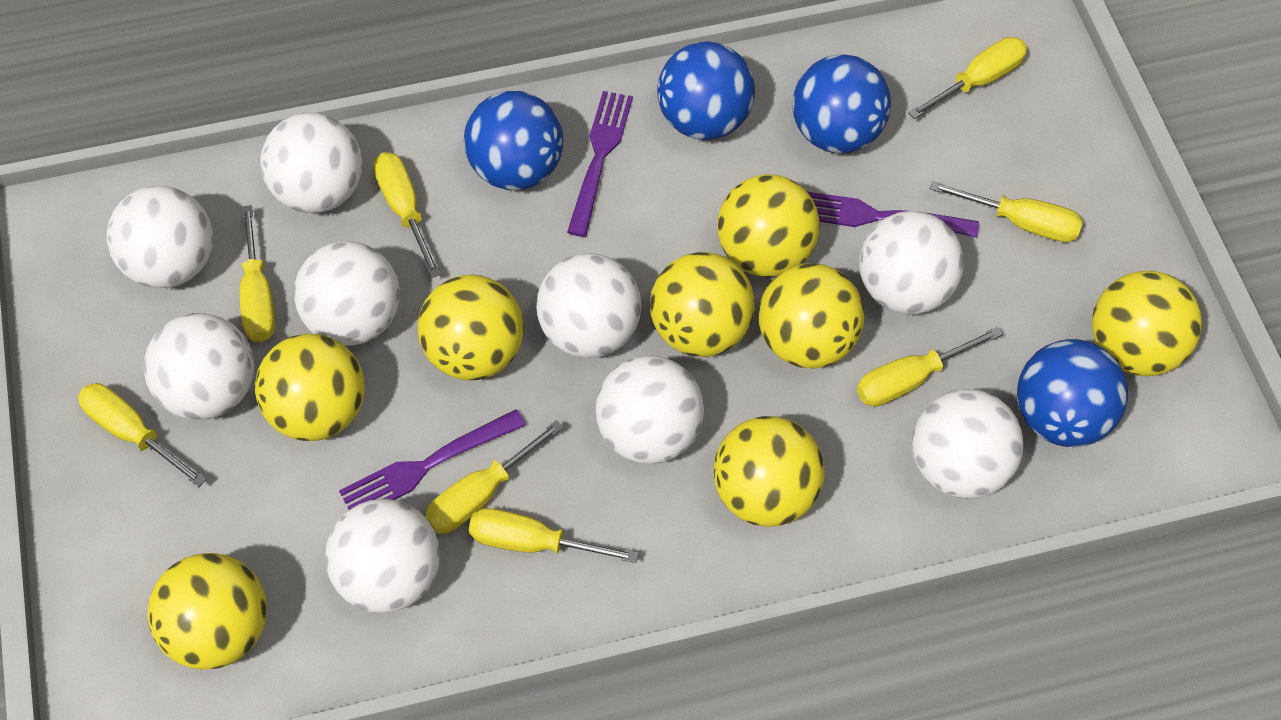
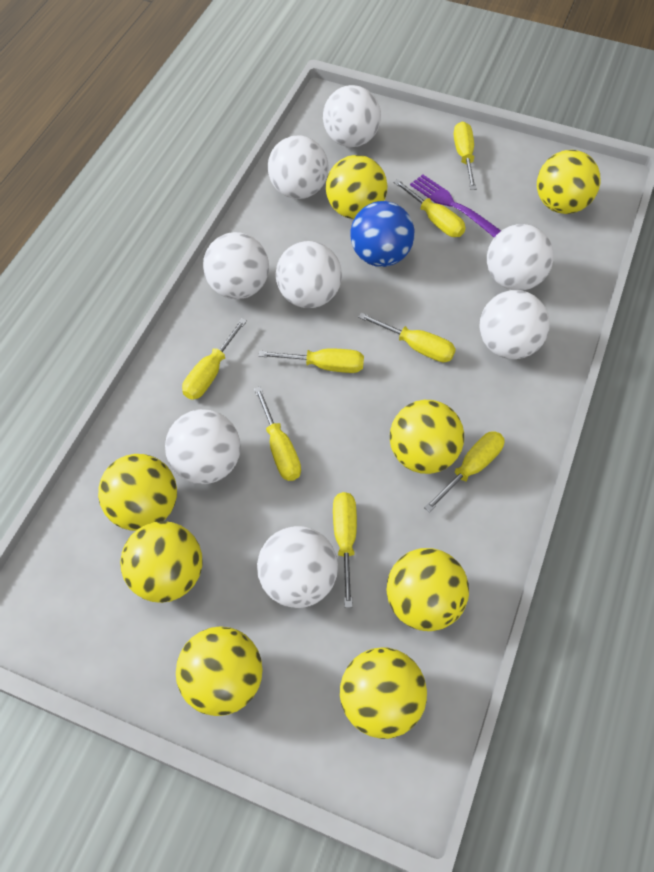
blue ball: [464,91,563,190] [657,41,755,140] [792,54,891,153] [1017,339,1128,447] = 4 -> [350,201,414,267] = 1
purple fork: [339,409,526,510] [567,91,633,237] [807,192,979,238] = 3 -> [410,174,501,237] = 1
white ball: [107,186,213,288] [144,313,254,420] [260,113,362,213] [294,241,400,346] [325,499,440,613] [536,253,641,358] [595,355,704,464] [859,211,964,315] [912,389,1024,499] = 9 -> [165,409,241,484] [203,232,269,299] [257,526,338,608] [268,135,329,199] [276,241,342,308] [323,85,381,147] [479,290,550,359] [487,224,554,291] = 8

